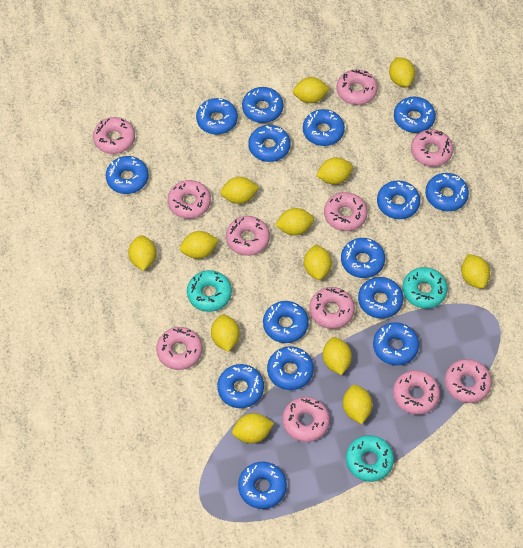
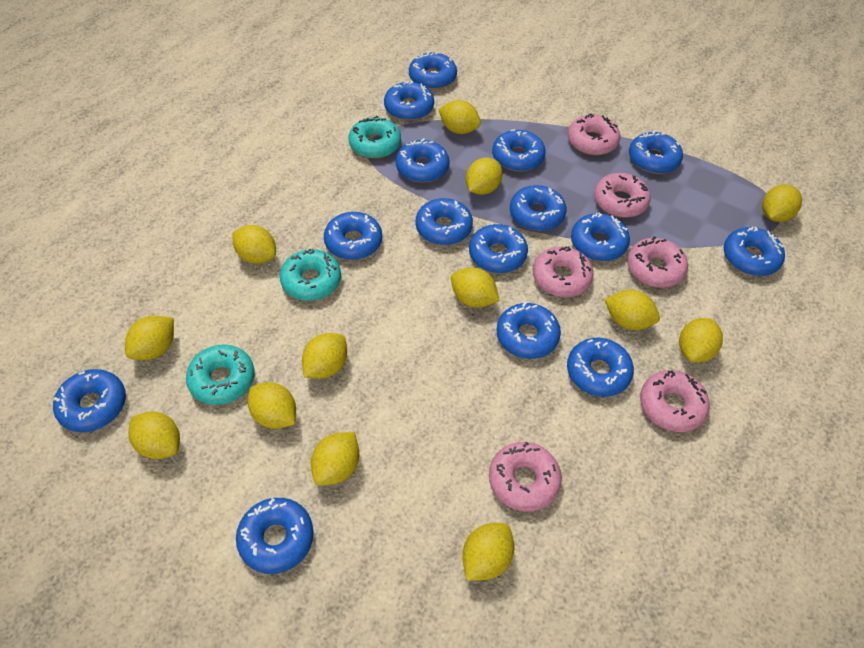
pink donut: [93,117,135,154] [156,327,202,370] [168,180,211,219] [226,216,270,256] [282,397,330,442] [309,287,355,329] [324,192,368,231] [337,69,378,105] [393,370,440,415] [411,129,453,167] [445,359,492,403] = 11 -> [489,442,562,512] [533,246,594,297] [568,113,620,155] [594,173,651,218] [627,236,688,288] [640,370,710,432] = 6

